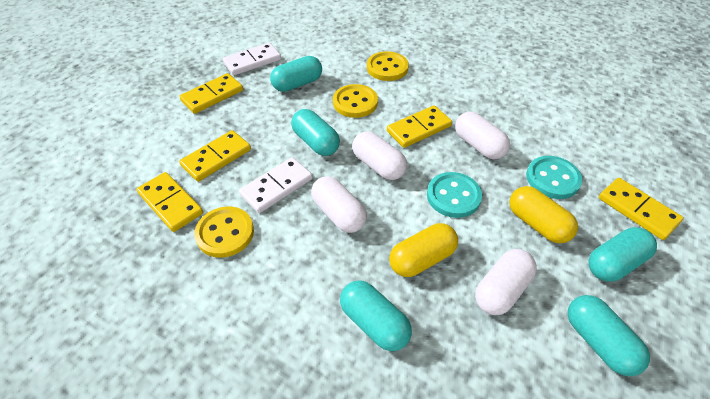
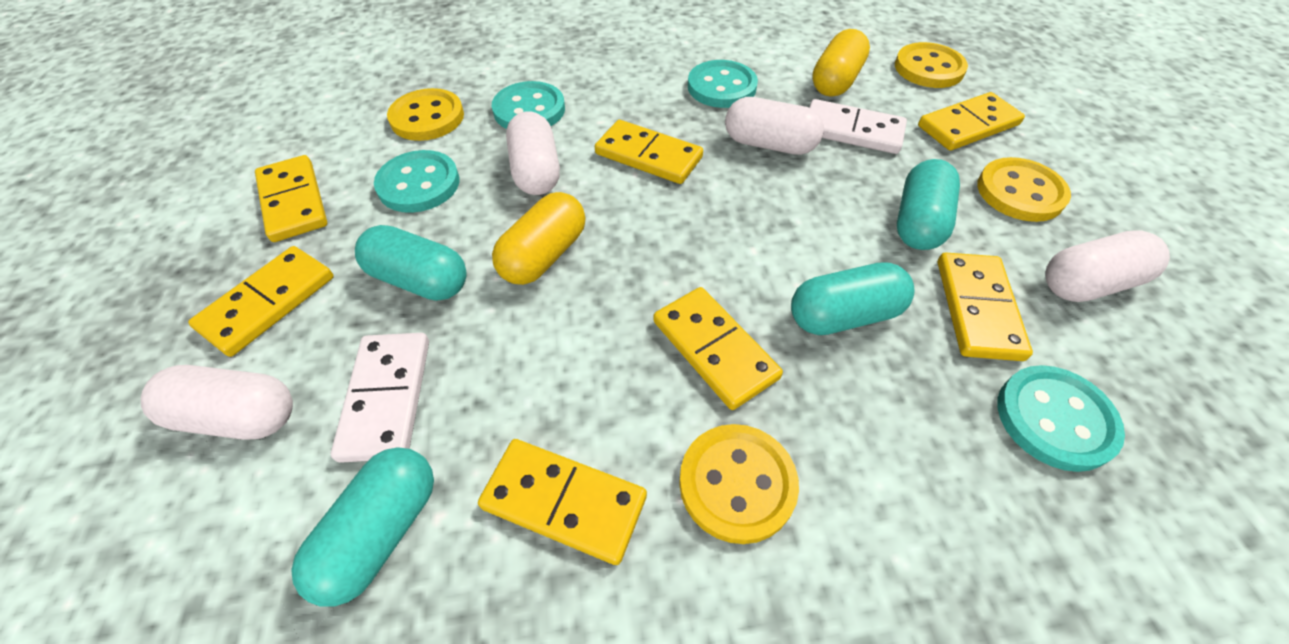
turquoise button: [427,172,482,218] [526,156,582,199] = 2 -> [374,150,460,213] [492,81,565,129] [688,60,758,108] [997,365,1125,472] = 4
turquoise capsule: [270,56,322,92] [291,109,340,156] [340,280,412,351] [568,295,650,376] [588,227,657,282] = 5 -> [291,447,434,607] [355,225,467,301] [791,262,915,335] [897,159,960,250] = 4
yellow button: [194,207,254,258] [333,84,378,118] [367,51,409,81] = 3 -> [387,88,464,141] [679,424,799,544] [895,42,968,88] [977,157,1071,222] = 4
yellow domino: [136,172,203,232] [179,73,243,114] [179,130,251,182] [387,105,452,148] [599,178,684,240] = 5 -> [188,246,334,357] [255,155,327,242] [478,439,647,565] [595,120,703,184] [653,287,783,410] [918,92,1025,151] [937,253,1033,361] = 7

